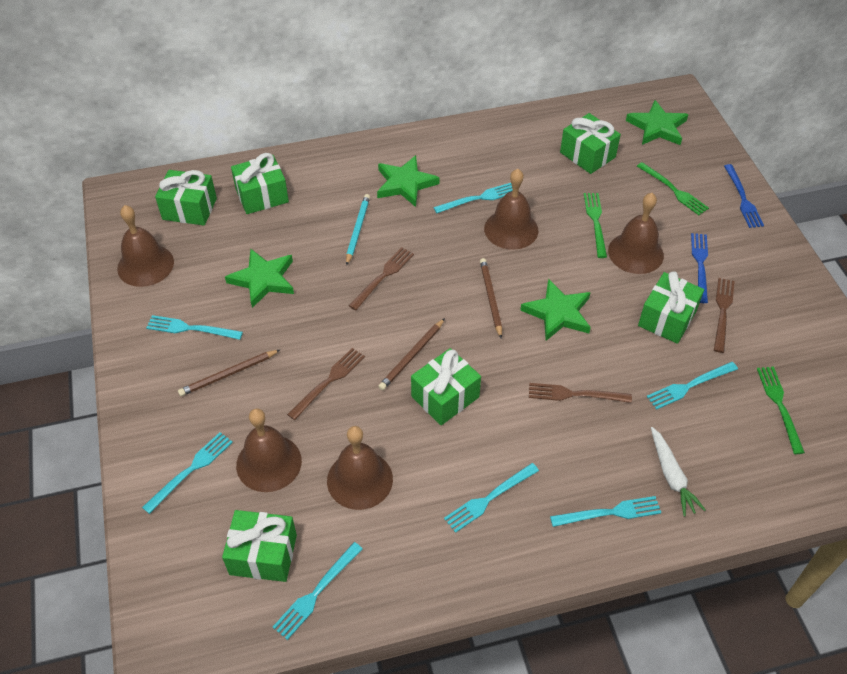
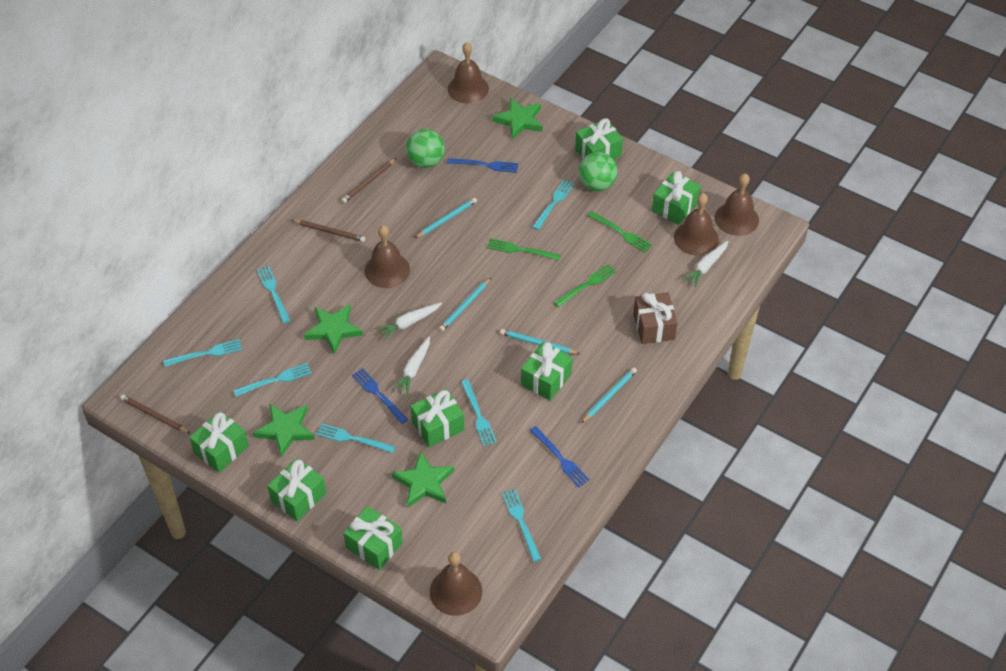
blue fork: [691,233,708,303] [724,164,764,228] = 2 -> [352,368,408,424] [447,158,518,173] [530,426,590,487] = 3
brown fork: [287,348,365,420] [349,247,414,310] [529,383,632,403] [714,278,735,353] = 4 -> none = 0
brown gift: none = 0 -> [633,292,678,344] = 1
green ball: none = 0 -> [406,129,445,168] [578,152,618,191] = 2
green gift: [155,170,217,225] [222,510,297,582] [231,153,289,214] [411,348,481,425] [560,113,621,174] [638,271,704,344] = 6 -> [189,411,249,473] [267,458,326,521] [344,506,403,570] [411,389,465,447] [521,342,573,401] [575,118,623,159] [652,171,701,225] = 7
turquoise pencil: [346,194,370,266] = 1 -> [415,198,477,238] [439,278,491,331] [500,329,580,354] [582,367,637,423] = 4
white carrot: [651,427,706,517] = 1 -> [377,302,442,340] [392,336,430,395] [682,241,728,287] = 3

